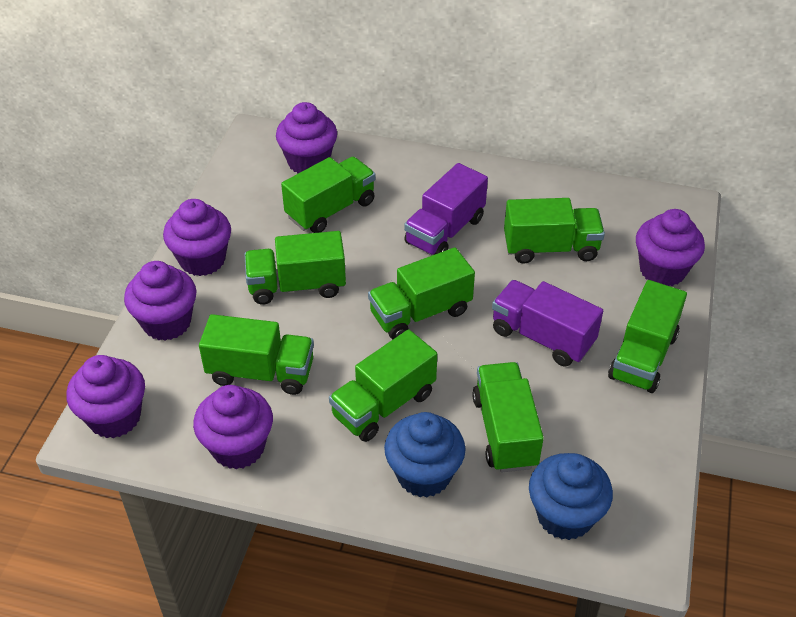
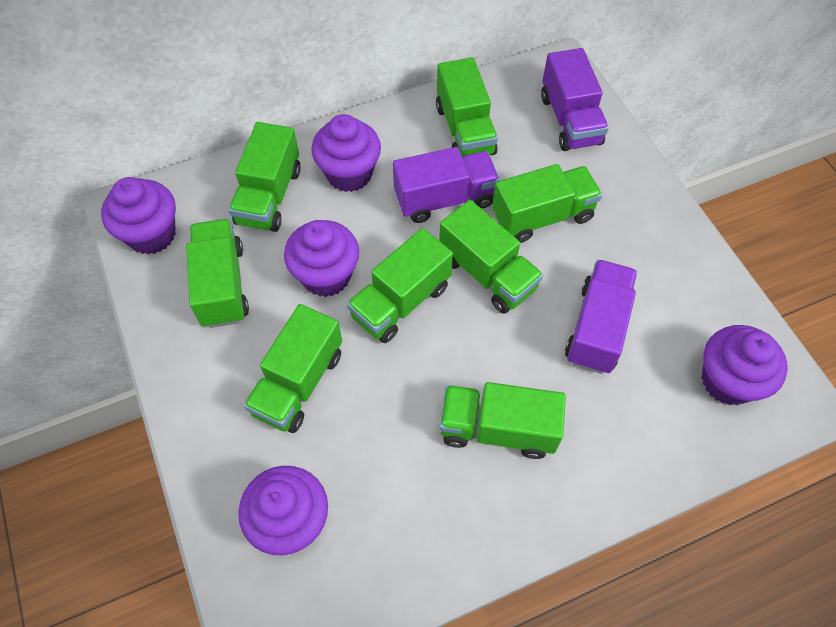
blue cupcake: [384,412,466,497] [529,453,613,540] = 2 -> none = 0
purple cupcake: [66,355,145,438] [124,261,196,341] [163,199,231,276] [193,385,273,469] [276,102,337,173] [636,209,705,286] = 6 -> [101,177,176,255] [238,466,328,555] [284,220,359,297] [311,114,381,192] [702,325,788,405] = 5
purple truck: [404,163,488,255] [492,280,603,366] = 2 -> [393,147,500,223] [541,48,609,151] [565,259,637,374] = 3

